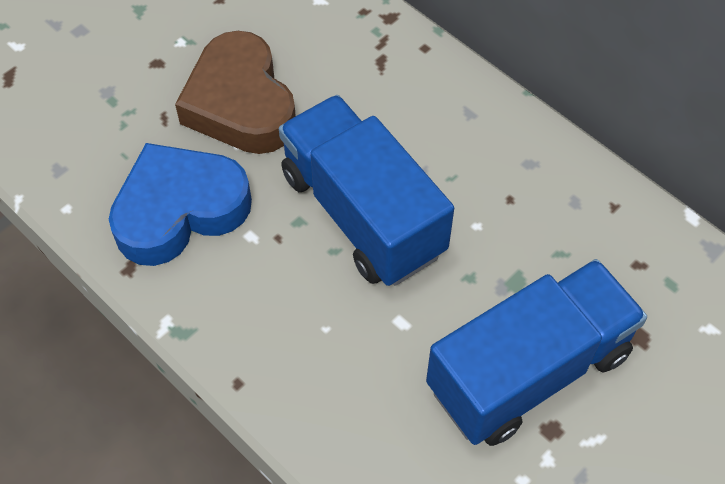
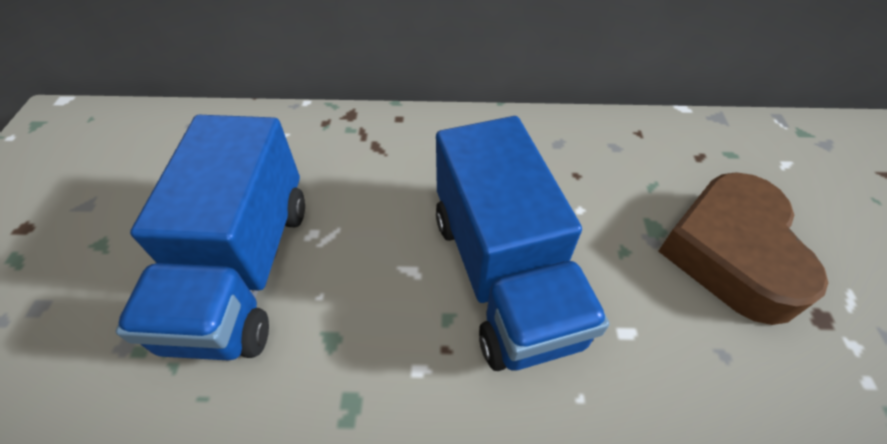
blue heart: [109,143,252,266] = 1 -> none = 0

